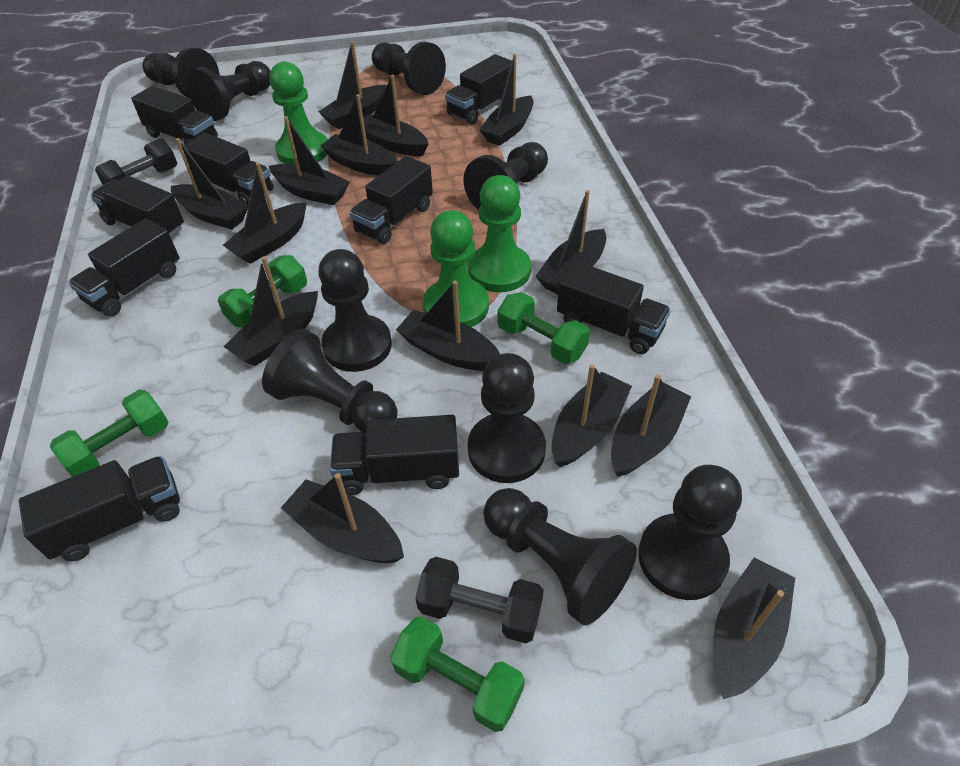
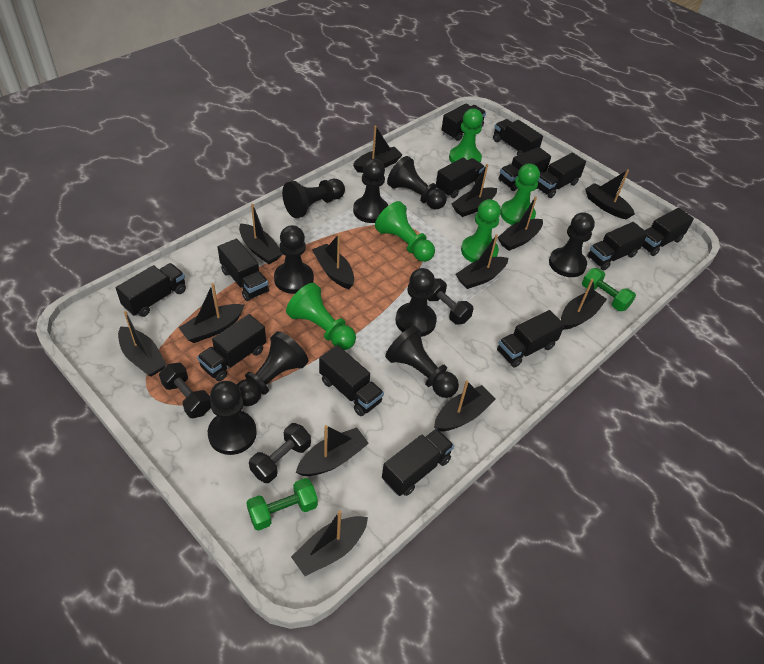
black boat: [171,138,248,229] [223,163,307,264] [223,256,318,366] [269,116,350,205] [281,473,404,563] [319,41,387,129] [320,94,398,176] [363,75,428,156] [396,281,500,371] [479,54,534,146] [535,190,606,294] [552,364,632,467] [611,374,691,477] [713,558,795,699] = 14 -> [118,311,167,377] [179,283,244,343] [239,203,282,264] [291,510,368,576] [296,425,369,476] [312,234,354,289] [353,126,403,173] [434,380,496,432] [452,164,497,217] [455,234,508,289] [497,196,543,251] [561,279,607,330] [585,169,635,220] = 13
black dumbbell: [95,138,177,185] [415,557,544,643] = 2 -> [159,363,211,418] [249,423,311,483] [428,279,473,325] = 3
black truck: [19,456,180,561] [69,218,179,316] [91,176,184,237] [131,86,218,144] [184,132,274,205] [330,415,459,495] [349,156,433,244] [445,54,512,125] [557,261,671,354] = 9 -> [116,263,186,317] [197,314,266,381] [218,238,269,301] [319,345,384,416] [382,429,454,496] [436,157,485,198] [441,103,486,141] [493,119,543,156] [497,310,565,368] [499,147,551,191] [537,153,586,198] [587,222,648,270] [642,208,694,256] = 13
green dumbbell: [50,390,169,477] [218,255,307,327] [390,616,525,732] [498,292,590,364] = 4 -> [246,478,318,531] [582,268,636,311] = 2
green pawn: [269,62,328,164] [423,210,489,327] [468,175,531,292] = 3 -> [286,283,356,350] [375,201,435,262] [449,108,483,163] [461,199,501,263] [500,164,540,225] = 5

